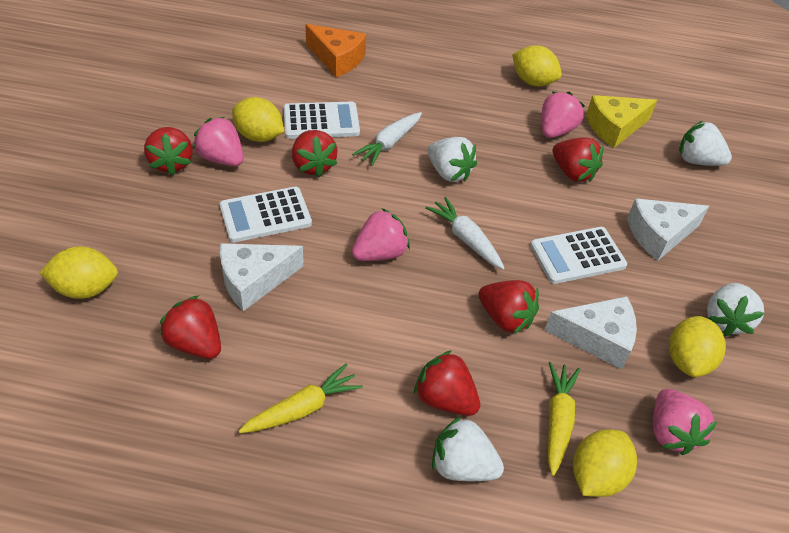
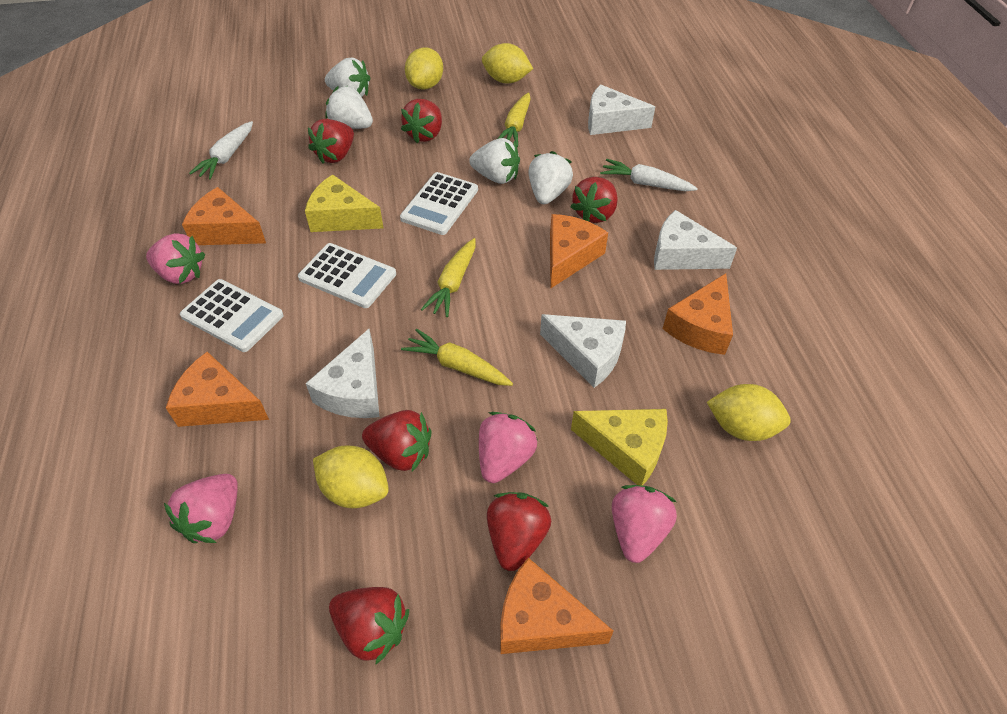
orange cheese: [306,24,366,77] = 1 -> [166,352,269,427] [182,187,266,245] [500,558,614,654] [550,214,608,288] [663,273,733,355] = 5
white cheese: [220,243,304,311] [545,296,637,369] [627,199,709,261] = 3 -> [306,329,380,418] [540,314,626,388] [588,85,655,135] [654,210,737,270] = 4
yellow carrot: [239,364,363,433] [548,362,580,476] = 2 -> [401,328,513,386] [421,238,476,317] [498,92,531,147] = 3
yellow cheese: [586,95,657,148] = 1 -> [305,174,384,232] [571,409,668,486] = 2
yellow lemon: [39,246,118,299] [232,97,284,142] [512,45,562,86] [573,429,637,497] [669,316,726,377] = 5 -> [313,446,389,508] [405,47,443,90] [482,43,533,84] [707,384,791,441] = 4

